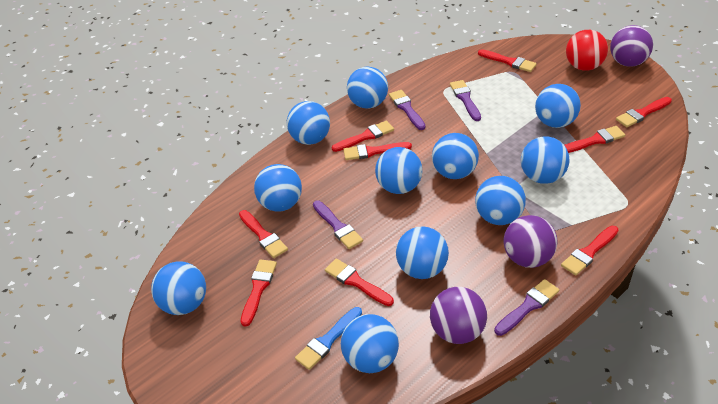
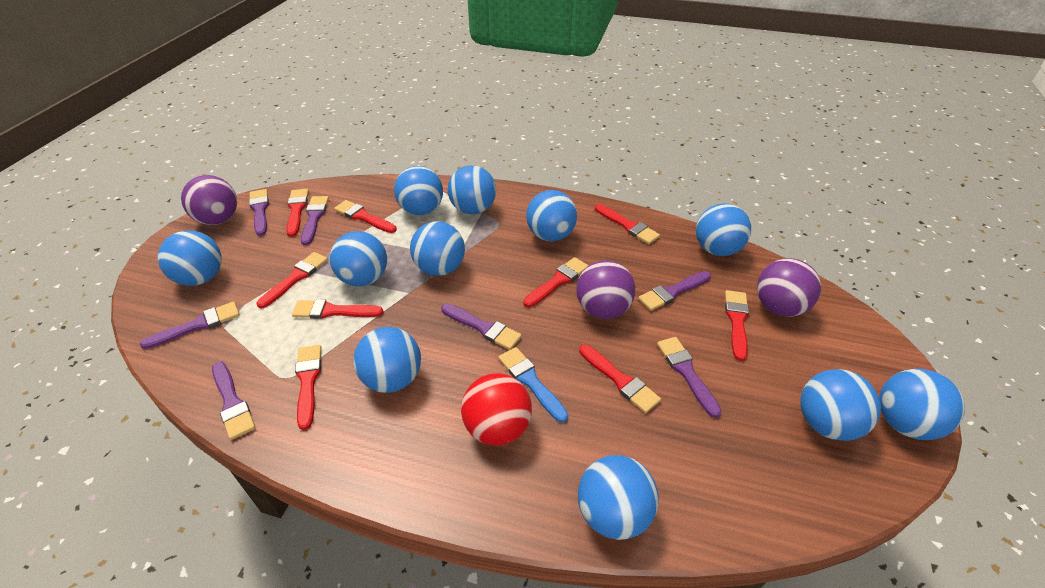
purple brush: [313,201,363,249] [389,90,425,130] [450,80,481,121] [494,279,559,336] = 4 -> [140,302,240,349] [212,361,255,440] [249,189,269,236] [301,196,329,246] [441,304,522,350] [638,271,711,311] [657,337,722,418] = 7

